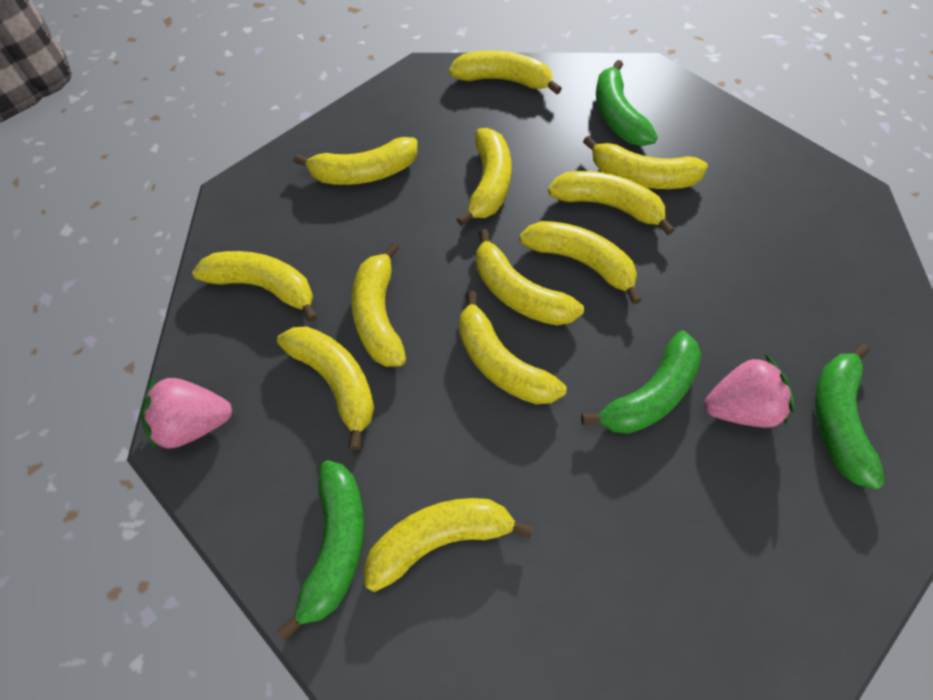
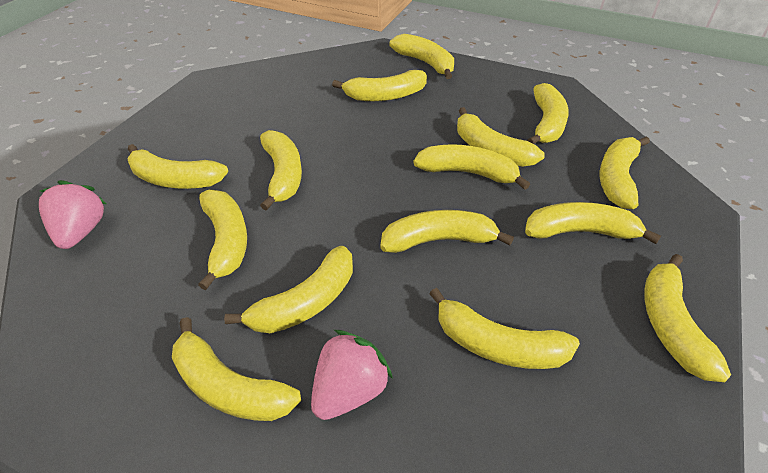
green banana: [277,460,364,641] [581,331,701,434] [596,60,658,146] [815,344,884,490] = 4 -> none = 0
yellow banana: [192,251,318,322] [277,326,374,450] [294,137,418,185] [351,243,406,367] [364,498,533,592] [449,50,562,95] [456,128,512,226] [459,291,566,404] [476,229,584,325] [519,221,642,305] [548,171,675,235] [583,136,708,189] = 12 -> [127,144,228,189] [172,317,301,421] [198,190,247,290] [224,246,353,333] [260,130,302,211] [332,70,427,101] [380,210,514,253] [390,34,454,79] [413,144,530,190] [429,288,580,369] [457,107,545,167] [525,202,661,244] [527,83,569,144] [600,137,650,209] [644,254,731,382] = 15

